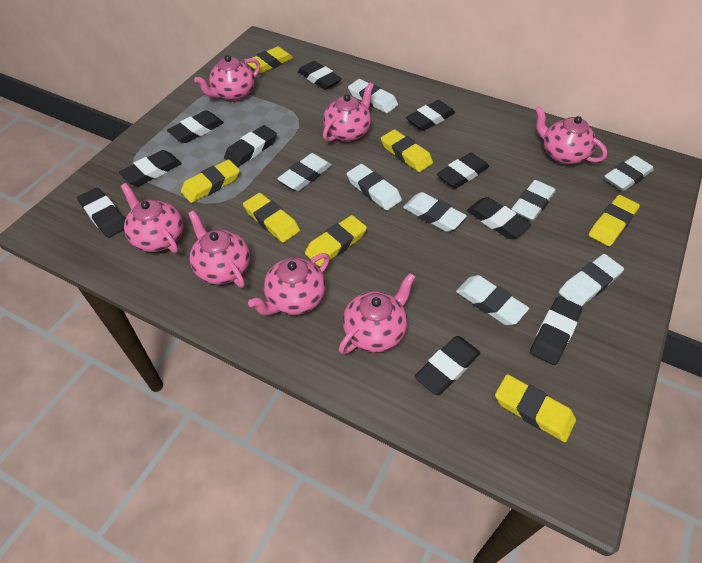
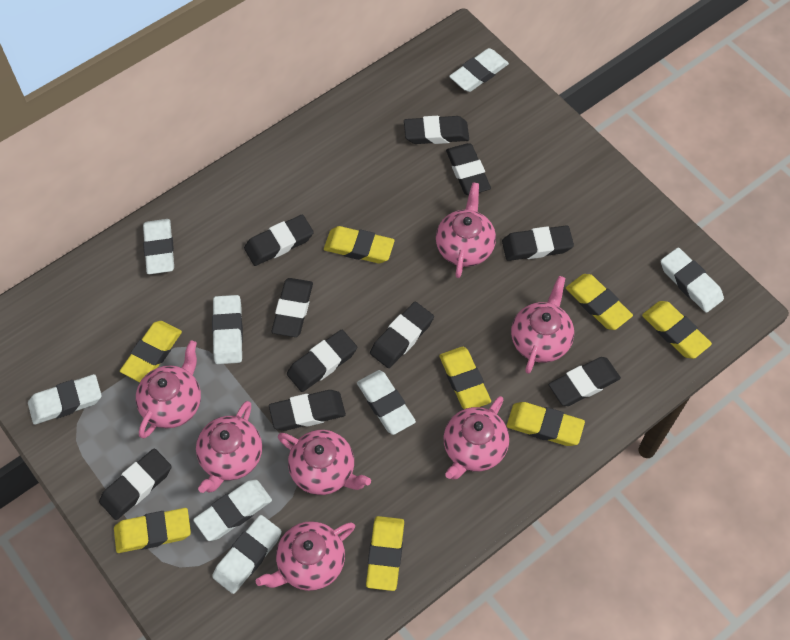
yellow eraser: [181,160,240,203] [243,193,300,243] [247,46,293,73] [305,215,367,267] [381,129,433,172] [495,374,576,442] [589,195,640,246] = 7 -> [114,508,191,553] [120,321,182,382] [324,226,395,263] [366,516,404,591] [439,347,491,409] [507,402,585,446] [566,274,633,330] [642,301,712,359] = 8

